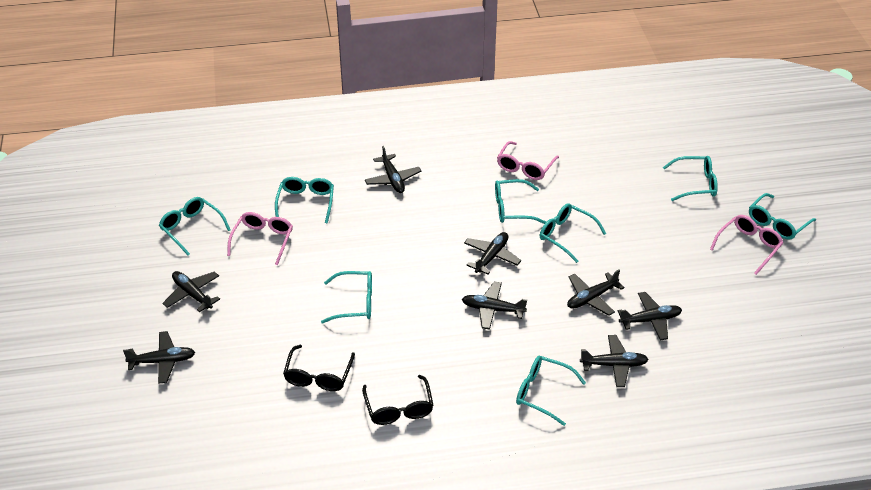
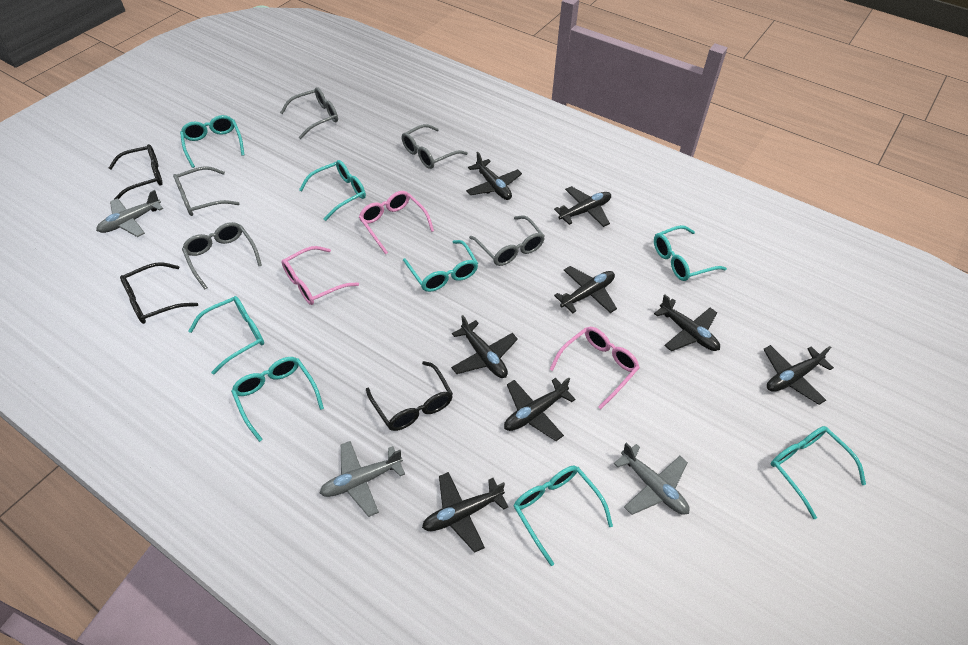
black glasses: [283,345,355,391] [362,375,433,425] = 2 -> [109,144,163,199] [120,262,198,324] [366,361,453,431] = 3
grey glasses: none = 0 -> [173,166,240,216] [182,222,262,289] [280,87,338,139] [402,124,468,169] [469,216,545,266] = 5
grey plane: none = 0 -> [96,190,163,237] [320,441,405,517] [614,443,689,515] = 3

